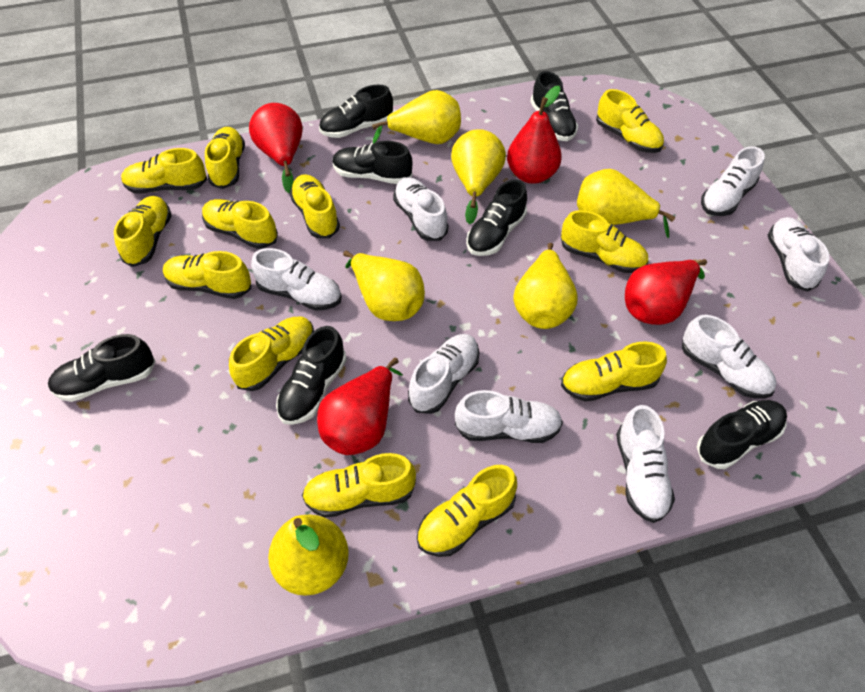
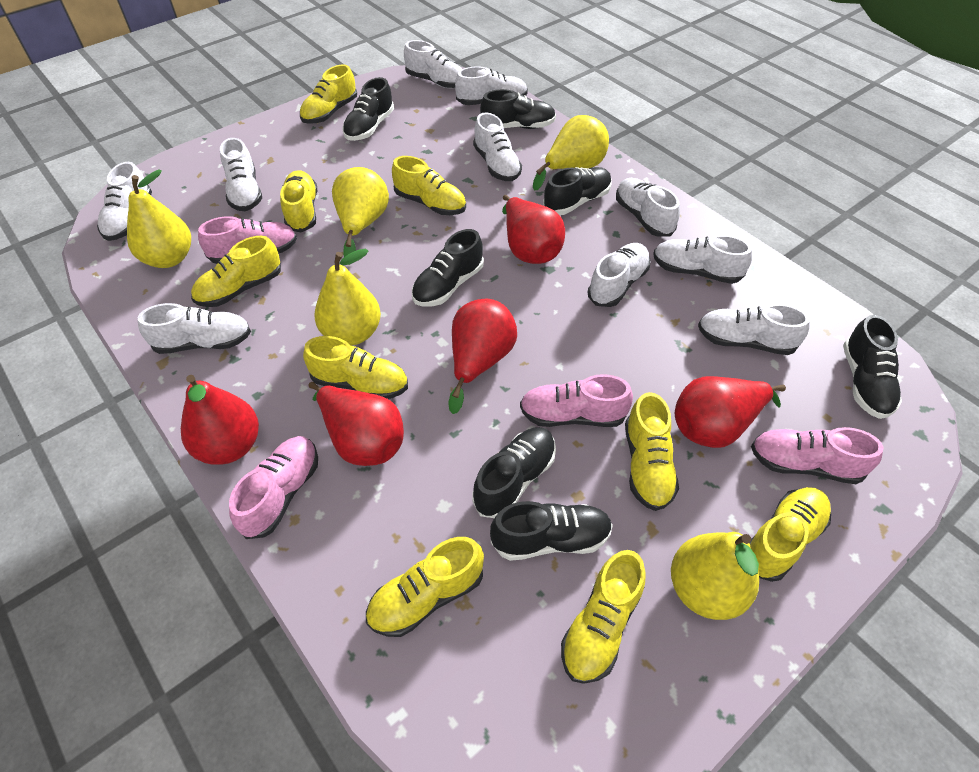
pink shoe: none = 0 -> [198,216,297,264] [229,436,318,539] [520,374,633,427] [751,427,884,484] = 4
red pear: [249,103,303,193] [317,358,403,455] [507,86,562,184] [625,259,707,325] = 4 -> [181,375,259,465] [308,382,404,466] [448,299,517,414] [502,195,565,264] [675,376,786,448] = 5
white shoe: [251,248,342,311] [393,177,449,241] [408,334,479,414] [455,390,563,443] [616,405,675,523] [682,315,777,399] [701,146,765,216] [768,217,829,292] = 8 -> [97,162,152,241] [137,303,251,354] [220,138,262,211] [404,40,462,88] [455,66,528,105] [473,112,522,181] [588,243,650,307] [616,178,680,237] [653,235,752,284] [698,304,810,355] = 10
yellow pear: [268,515,349,596] [343,251,425,321] [372,90,461,144] [451,129,506,224] [513,243,577,329] [577,169,675,238] = 6 -> [127,170,191,268] [314,249,381,346] [332,167,389,265] [533,115,609,190] [671,532,759,620] = 5
yellow shoe: [114,196,172,267] [121,148,207,194] [163,251,252,299] [202,199,278,249] [205,127,245,189] [229,317,314,391] [289,174,340,238] [302,453,416,518] [417,465,517,557] [561,210,648,273] [561,341,667,402] [596,89,664,153] = 12 -> [191,236,281,307] [280,170,317,232] [300,64,357,124] [303,336,408,399] [366,537,484,637] [392,156,466,215] [561,550,646,684] [625,392,679,511] [750,487,831,582] = 9

